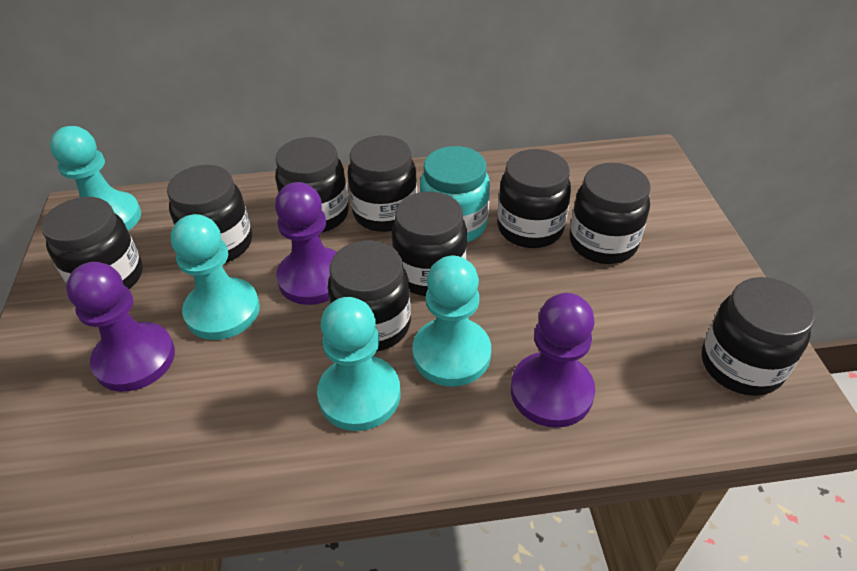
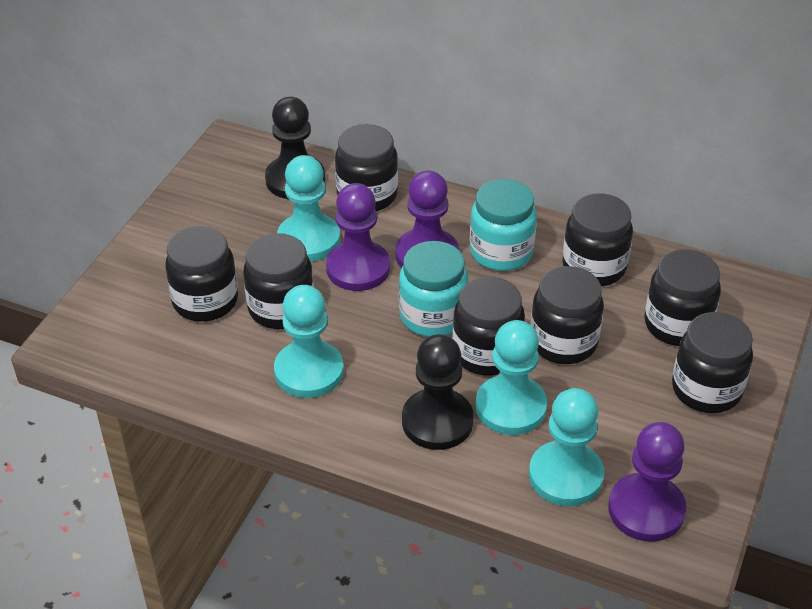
black jar: [41,197,142,289] [167,165,252,263] [275,137,349,233] [328,240,411,351] [348,135,417,232] [392,192,467,296] [497,149,571,248] [570,163,651,264] [702,277,815,396] = 9 -> [165,226,238,322] [243,233,314,329] [335,124,398,211] [452,277,525,376] [530,266,604,364] [562,193,633,286] [644,249,721,346] [672,312,753,413] = 8
black pawn: none = 0 -> [265,97,325,199] [402,334,474,450] = 2
turquoise jar: [420,146,490,242] = 1 -> [399,241,468,337] [469,179,537,271] = 2

